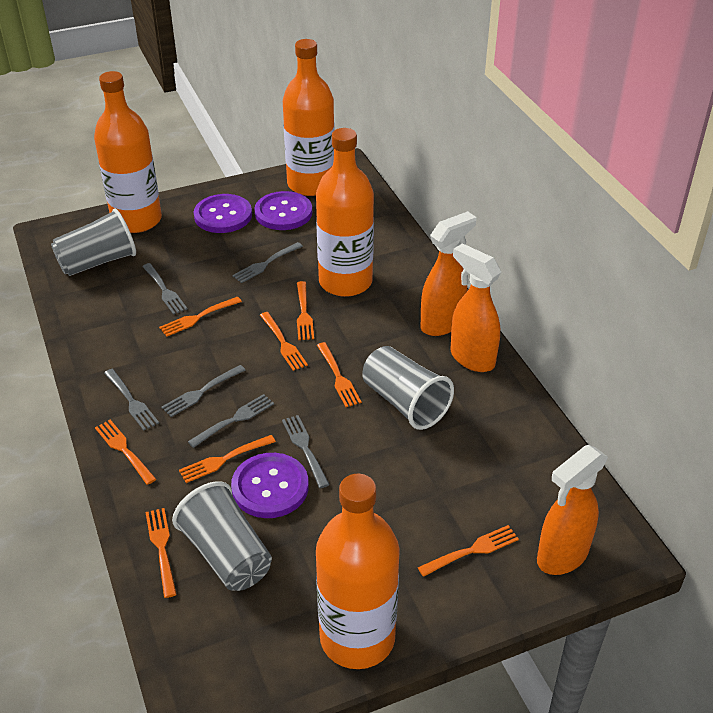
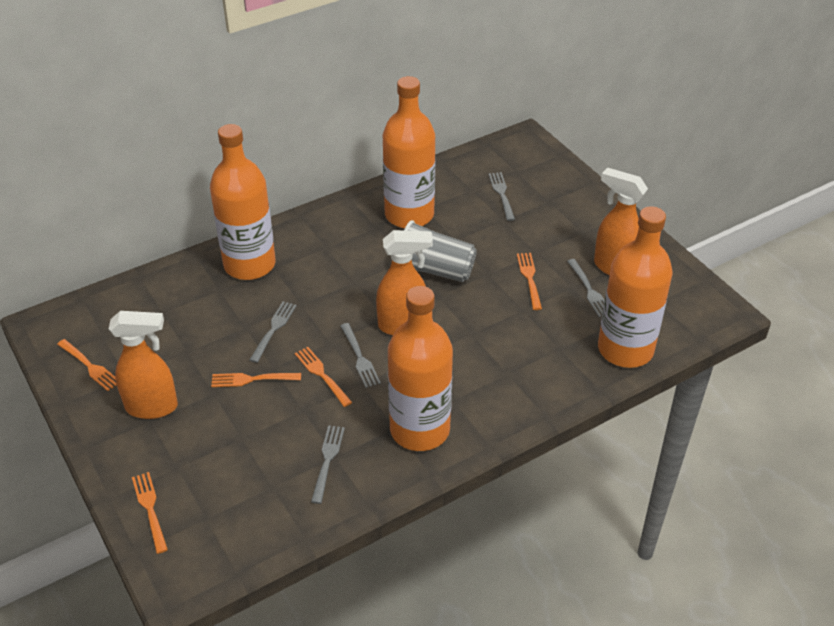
grey cup: [51,209,136,276] [172,481,272,591] [362,346,454,430] = 3 -> [404,220,477,282] = 1
grey fork: [104,369,159,431] [142,263,187,315] [161,365,246,417] [188,394,274,448] [232,242,303,283] [282,415,330,488] = 6 -> [250,301,297,363] [311,425,345,504] [340,323,381,388] [488,172,515,221] [567,259,605,317] = 5
orange fork: [95,420,156,485] [146,508,177,598] [159,297,242,337] [179,435,276,483] [260,312,308,371] [297,281,314,340] [317,342,362,407] [418,525,519,577] = 8 -> [57,339,116,391] [132,472,168,554] [211,373,301,387] [295,347,352,407] [517,253,542,310] = 5
purple button: [194,194,252,233] [231,453,309,518] [254,191,312,230] = 3 -> none = 0

